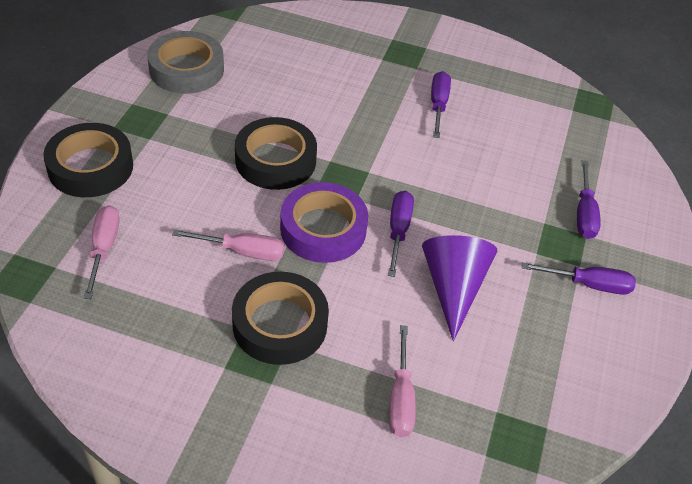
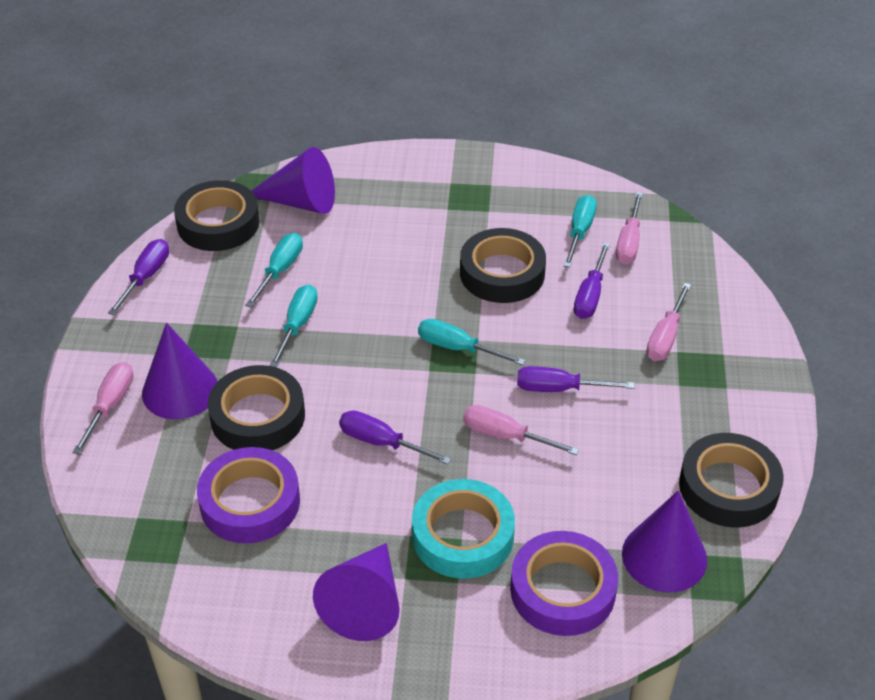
black tape: [43,123,133,197] [232,272,329,365] [235,117,317,190] = 3 -> [174,180,260,251] [208,365,305,450] [460,228,546,303] [679,433,784,528] = 4
grey tape: [147,31,224,94] = 1 -> none = 0
pink screwdriver: [84,205,120,299] [172,229,284,261] [389,325,416,437] = 3 -> [72,362,134,455] [463,405,579,455] [616,192,643,264] [646,283,691,361] = 4
purple cone: [422,235,497,341] = 1 -> [142,322,218,420] [251,147,335,214] [313,543,400,641] [622,490,707,593] = 4
purple tape: [280,182,368,263] = 1 -> [197,447,300,543] [510,531,618,636] = 2
turquoise screwdriver: none = 0 -> [245,233,303,308] [270,285,318,368] [418,319,525,365] [564,195,597,267] = 4
turquoise tape: none = 0 -> [412,479,515,579] = 1

